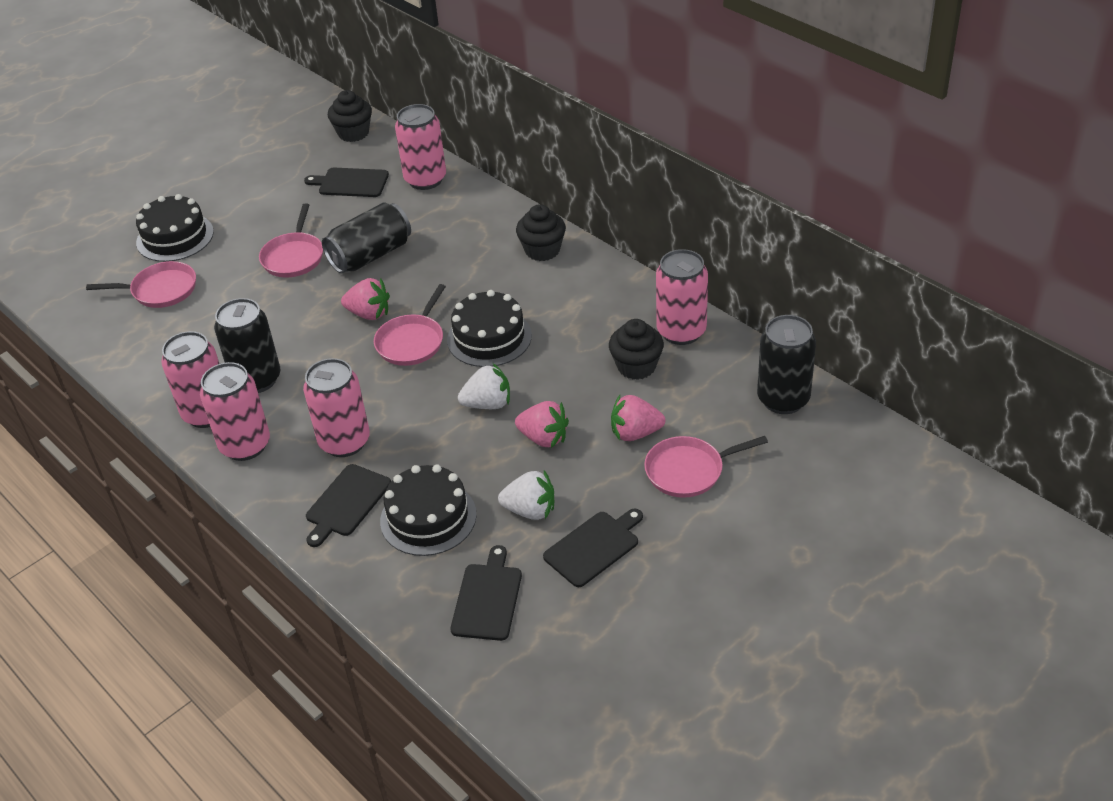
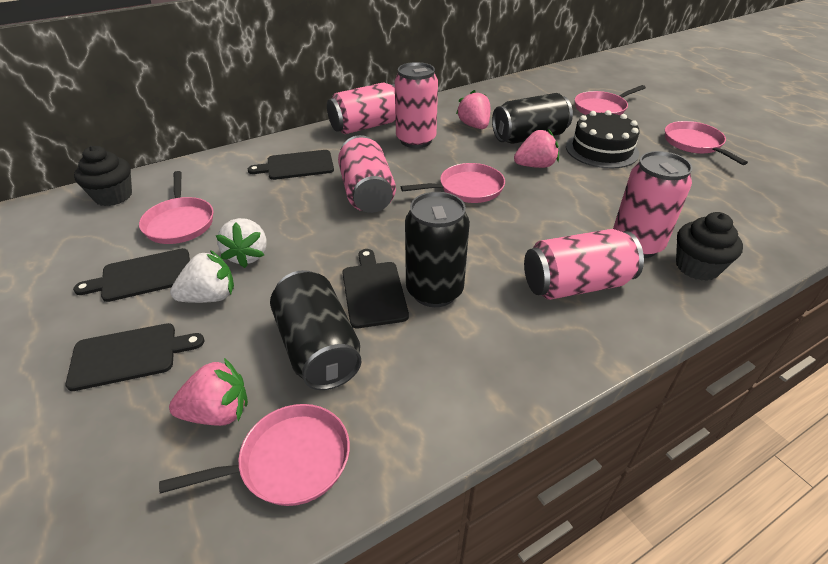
black cake: [136,194,214,262] [380,465,476,556] [447,290,532,367] = 3 -> [566,110,639,168] = 1
black cupcake: [328,90,372,142] [516,204,566,261] [609,319,664,380] = 3 -> [74,146,132,206] [676,212,743,281] = 2
pink pan: [86,261,196,308] [259,204,323,278] [374,284,446,366] [644,436,768,498] = 4 -> [139,171,214,244] [159,404,350,506] [401,163,505,203] [575,85,646,116] [665,121,748,165] = 5

